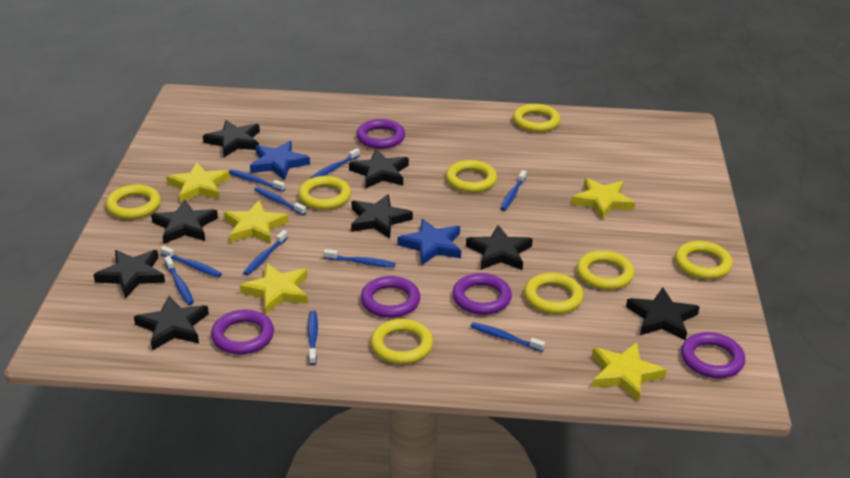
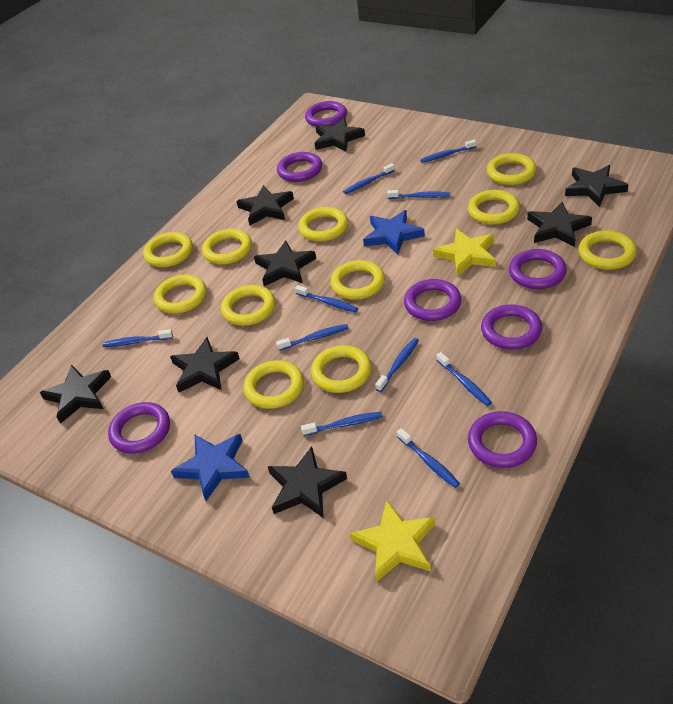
purple ring: [211,310,274,354] [356,119,405,149] [361,276,420,318] [452,273,512,315] [681,332,745,378] = 5 -> [108,402,170,454] [277,152,322,182] [305,101,347,127] [404,279,461,321] [468,411,537,468] [481,304,542,350] [509,249,567,289] = 7
yellow ring: [106,184,161,219] [298,176,351,210] [370,319,433,364] [446,160,497,193] [513,104,560,132] [524,273,584,314] [576,250,634,290] [675,241,733,279] = 8 -> [143,232,193,267] [154,274,207,314] [202,229,252,264] [221,285,275,326] [244,360,304,409] [298,207,348,242] [311,345,372,393] [331,260,385,300] [468,190,520,225] [487,153,537,185] [578,230,637,270] = 11
yellow star: [166,162,230,203] [224,200,289,244] [240,263,308,314] [571,178,635,220] [592,342,667,402] = 5 -> [350,500,436,582] [433,229,496,276] = 2

